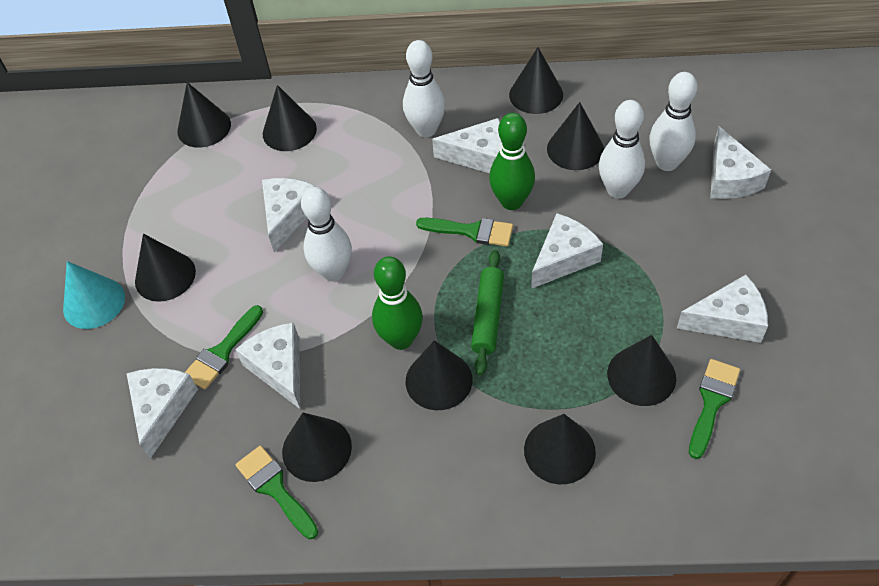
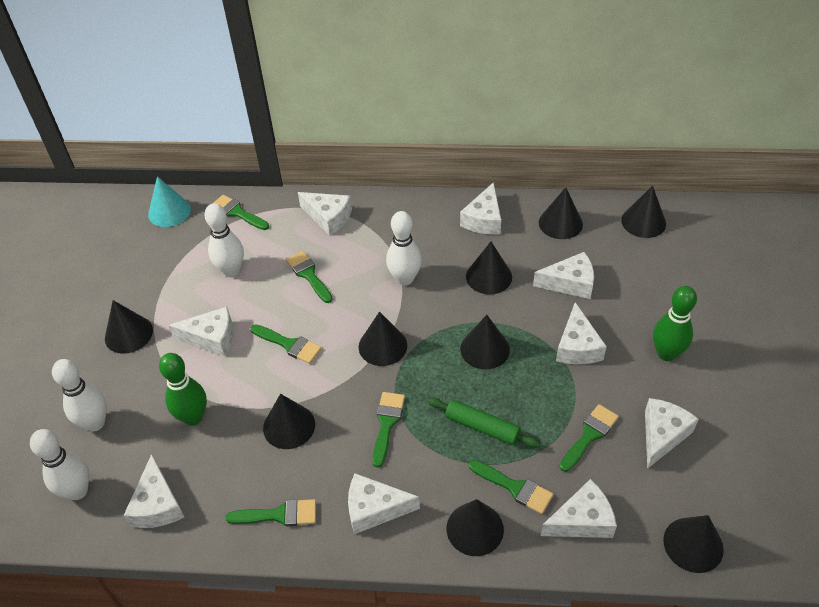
green brush: [185,305,263,390] [236,445,319,539] [416,218,513,246] [689,359,740,459] = 4 -> [212,195,269,230] [225,499,316,526] [251,324,321,364] [286,251,333,303] [372,392,405,468] [468,460,553,514] [559,404,619,472] = 7
white cheese: [127,368,198,459] [235,322,300,409] [262,178,316,252] [432,118,502,173] [531,213,603,289] [677,275,768,343] [710,126,771,199] = 7 -> [124,454,184,528] [168,307,233,356] [298,192,352,236] [348,473,420,534] [460,182,501,235] [533,252,594,299] [541,479,617,538] [556,302,607,364] [645,398,699,469] = 9

